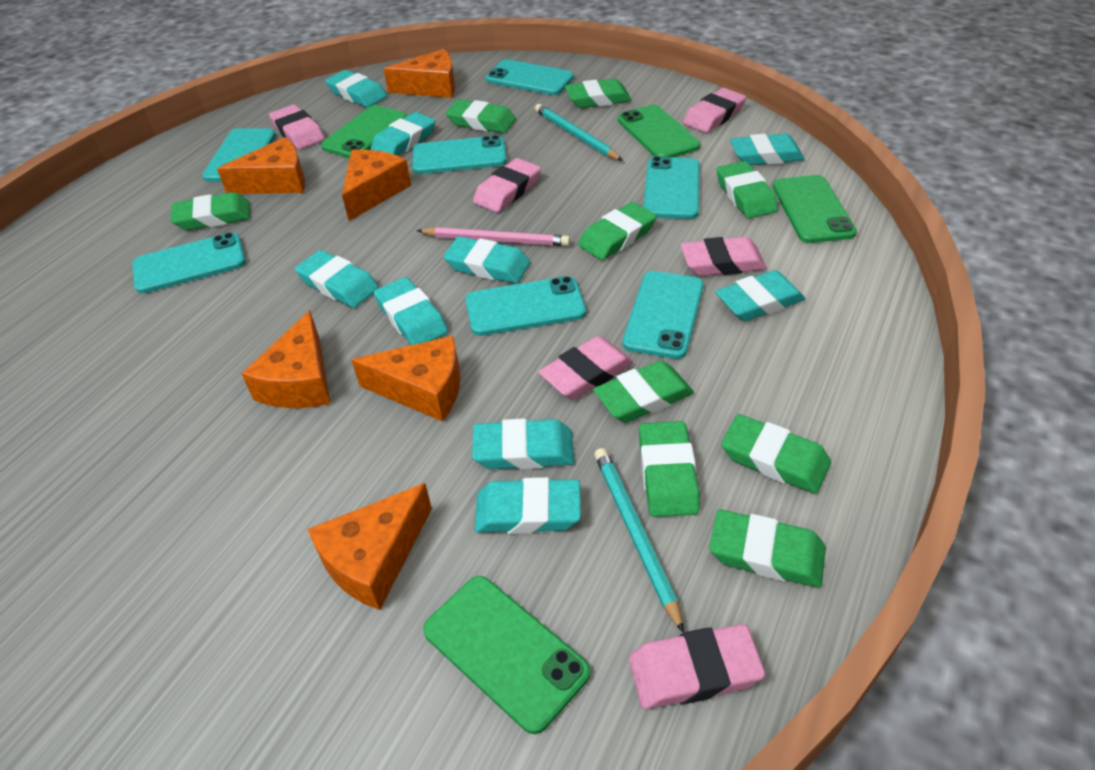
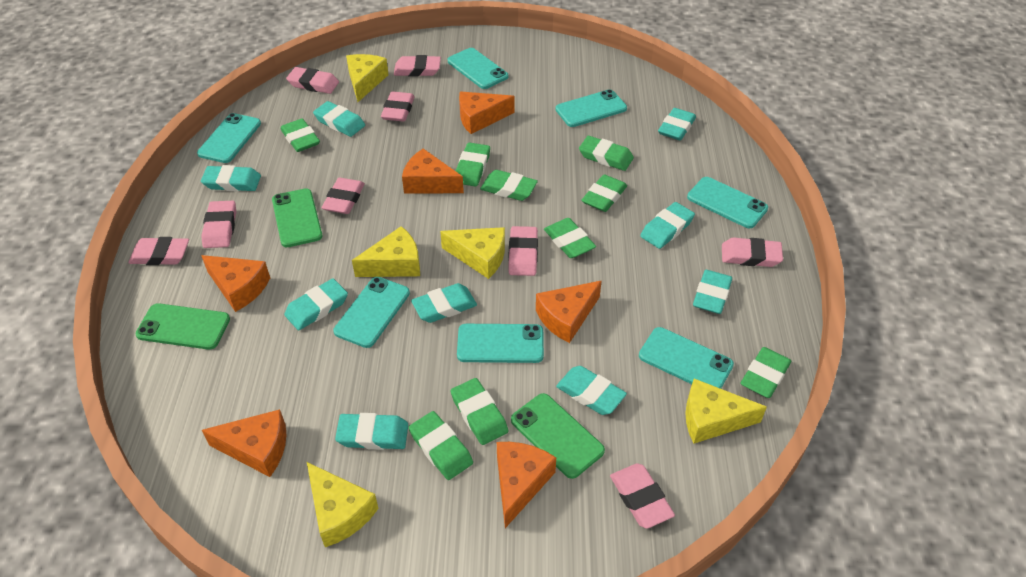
green phone: [321,105,407,158] [423,576,590,734] [618,105,700,157] [773,175,857,243] = 4 -> [135,303,230,350] [272,188,323,247] [511,393,605,479] = 3
pink eraser: [269,105,325,149] [473,158,541,212] [538,336,633,399] [629,624,765,709] [681,237,767,276] [683,88,746,133] = 6 -> [129,237,189,265] [201,201,236,248] [286,67,339,94] [321,178,365,214] [381,91,414,122] [394,55,441,77] [508,226,538,276] [610,463,675,529] [722,237,783,267] = 9
pink pencil: [417,227,570,246] = 1 -> none = 0
turquoise pencil: [535,104,623,161] [594,448,684,633] = 2 -> none = 0
yellow cheese: none = 0 -> [307,462,379,547] [346,54,388,102] [352,226,420,277] [440,227,505,279] [685,379,767,444] = 5

